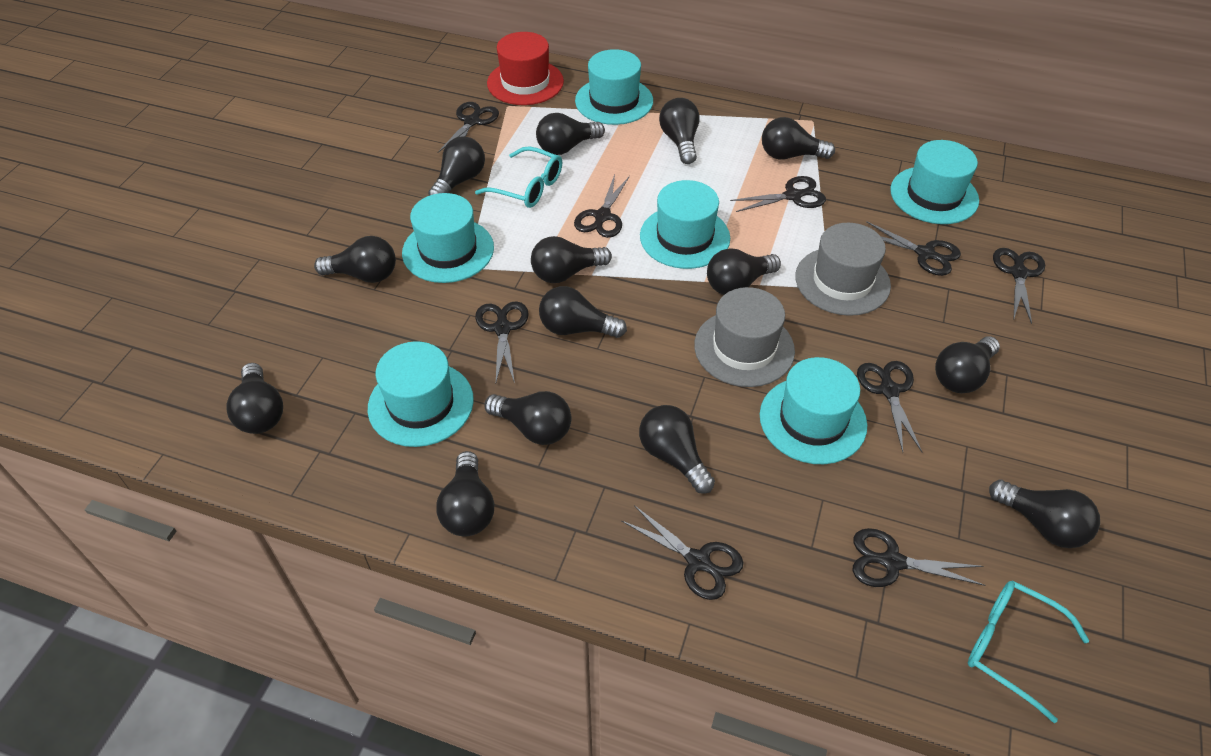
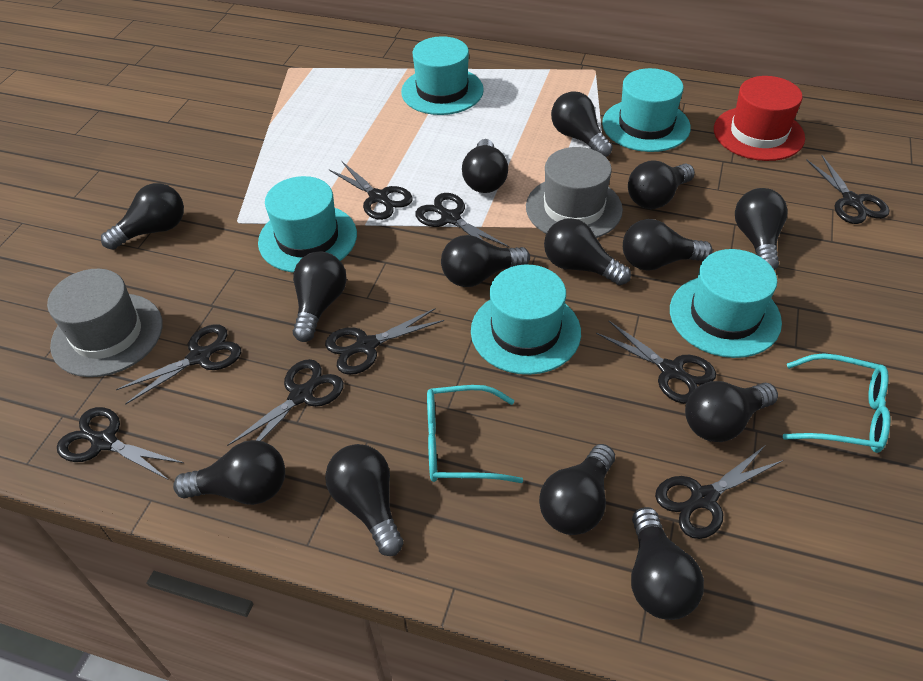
turquoise hat: [368,341,474,447] [402,193,494,283] [575,49,653,125] [640,180,730,269] [760,357,867,464] [890,140,979,224] = 6 -> [258,176,357,273] [401,36,484,115] [471,264,581,375] [602,68,691,152] [670,249,782,358] = 5

